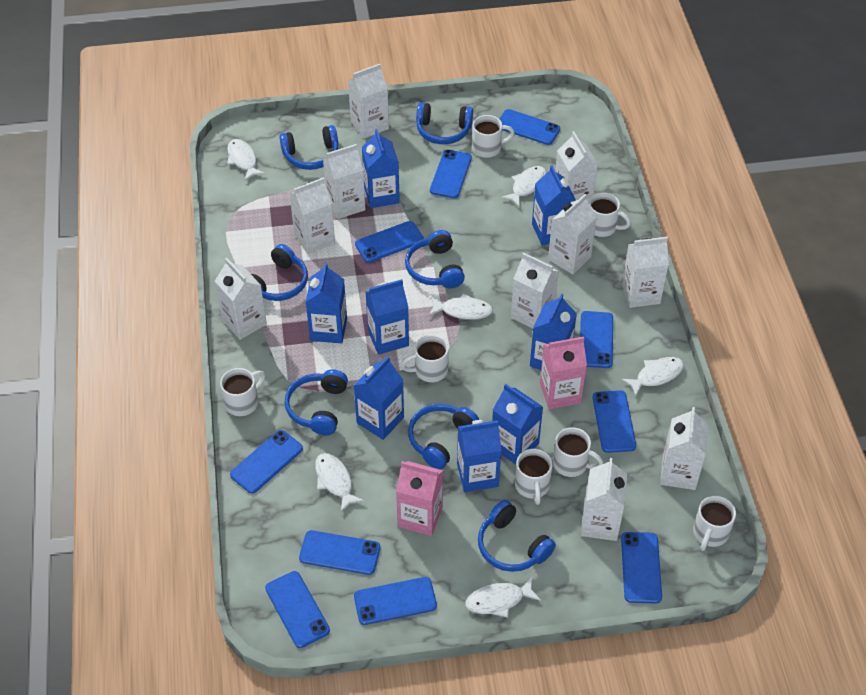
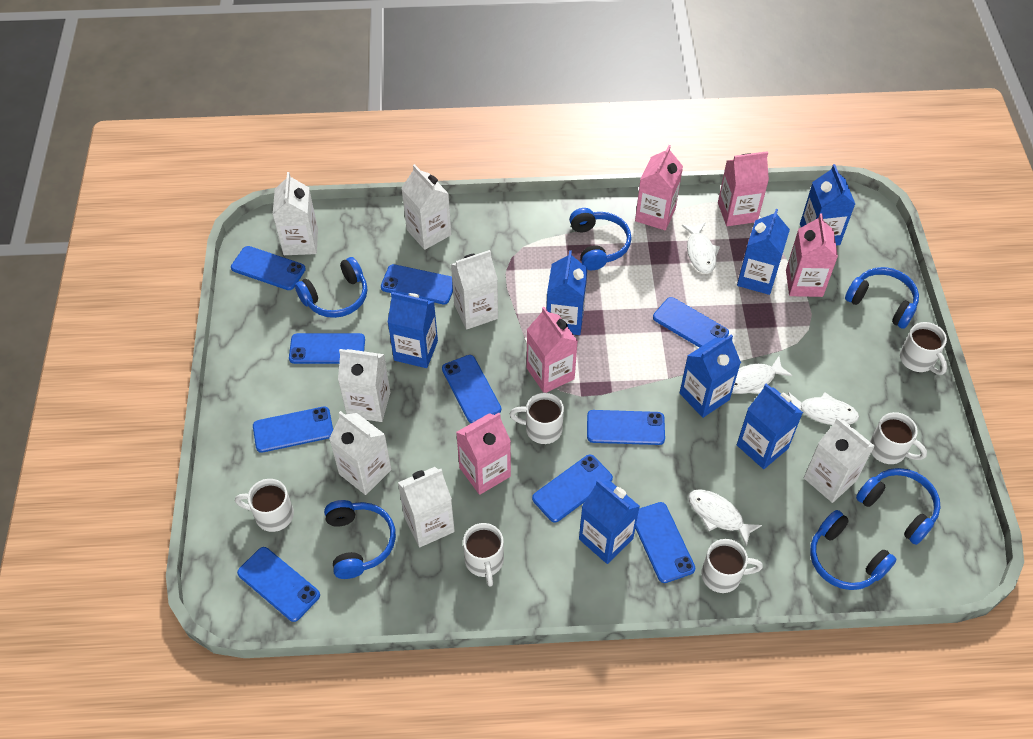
blue carton: [306,263,347,343] [353,356,404,440] [362,129,400,208] [366,279,409,355] [457,420,502,492] [492,384,543,465] [530,293,577,370] [532,165,576,246] = 8 -> [388,292,438,368] [547,250,588,335] [579,479,640,564] [680,334,741,418] [737,209,790,295] [737,383,803,469] [800,164,855,245] = 7
blue headphones: [251,244,308,301] [280,125,338,170] [284,369,348,435] [405,230,465,289] [408,404,479,469] [416,103,473,144] [478,500,556,572] = 7 -> [295,257,367,318] [324,500,396,579] [569,208,632,270] [810,510,896,590] [845,267,919,329] [856,468,941,545] = 6
pink carton: [396,461,443,536] [540,337,587,409] = 2 -> [456,413,511,495] [527,307,578,393] [635,145,683,230] [718,151,769,226] [786,213,838,297] = 5
white carton: [215,258,267,340] [289,178,335,254] [323,144,366,219] [348,64,389,138] [511,252,559,329] [548,194,597,274] [555,131,598,203] [581,458,627,541] [622,237,669,308] [660,407,708,490] = 10 -> [273,172,318,255] [329,411,391,495] [338,349,390,422] [398,467,455,547] [401,164,452,250] [451,250,498,329] [804,417,875,503] = 7
white fish: [227,139,265,181] [315,453,364,512] [428,294,493,320] [465,577,541,617] [501,166,546,207] [621,357,684,397] = 6 -> [682,223,720,274] [689,489,762,547] [732,356,793,394] [788,392,859,425] = 4
white mug: [220,368,265,416] [401,335,449,382] [472,115,515,158] [515,449,553,505] [553,427,603,477] [589,192,631,237] [693,496,736,551] = 7 -> [235,479,294,532] [463,523,504,586] [510,393,564,444] [701,539,763,593] [870,412,927,464] [900,322,947,375] = 6

